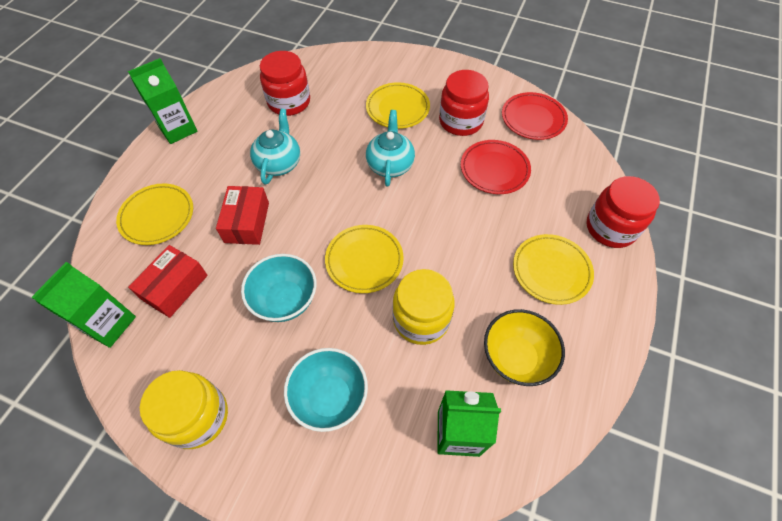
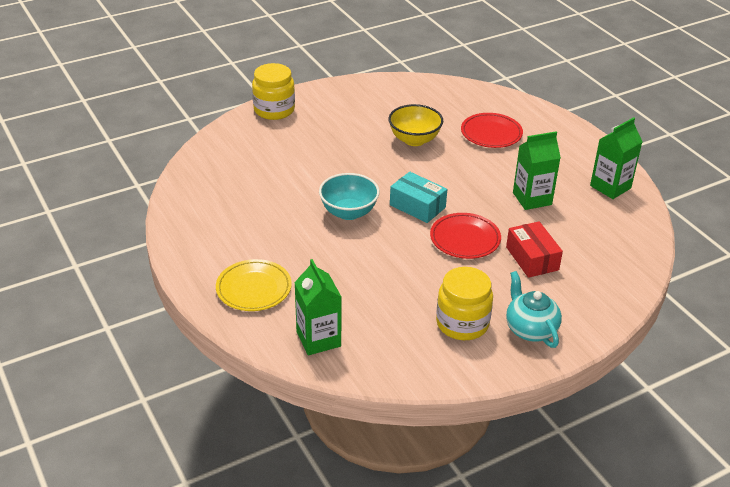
red box: [128,245,208,318] [216,186,269,245] = 2 -> [506,221,563,278] = 1
red jar: [260,51,310,116] [439,70,489,136] [587,176,660,248] = 3 -> none = 0
turquoise bowl: [241,254,317,322] [284,348,368,432] = 2 -> [319,173,379,220] = 1
turquoise box: none = 0 -> [390,172,447,223] = 1
turquoise teapot: [250,109,300,185] [366,110,415,187] = 2 -> [506,271,562,348] = 1
yellow plate: [116,183,193,245] [325,225,404,293] [366,82,430,129] [513,234,594,305] = 4 -> [216,259,292,311] = 1

